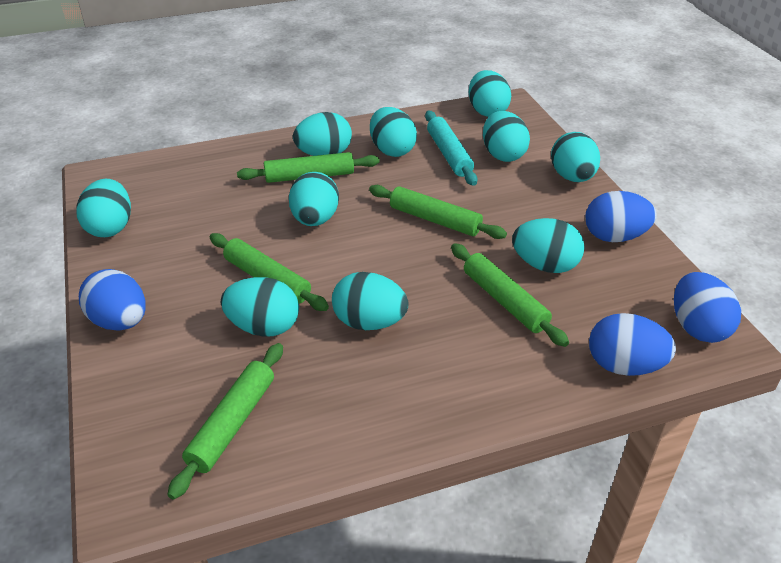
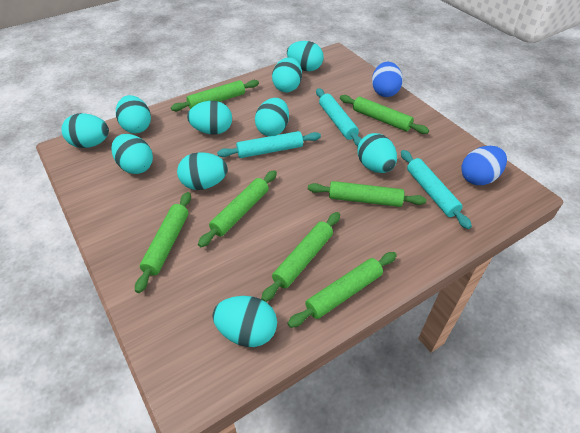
blue egg: [79,269,146,331] [586,191,657,242] [589,313,676,376] [674,272,741,343] = 4 -> [372,62,403,97] [461,146,507,185] = 2
green rolling pin: [167,343,283,500] [210,233,329,311] [237,152,380,183] [369,185,507,239] [451,243,569,347] = 5 -> [135,192,191,293] [171,80,259,111] [198,170,277,247] [261,212,340,302] [288,252,397,328] [308,181,426,207] [340,95,429,134] = 7
turquoise rolling pin: [425,111,478,186] = 1 -> [217,131,321,158] [316,88,362,146] [401,150,472,229] = 3

